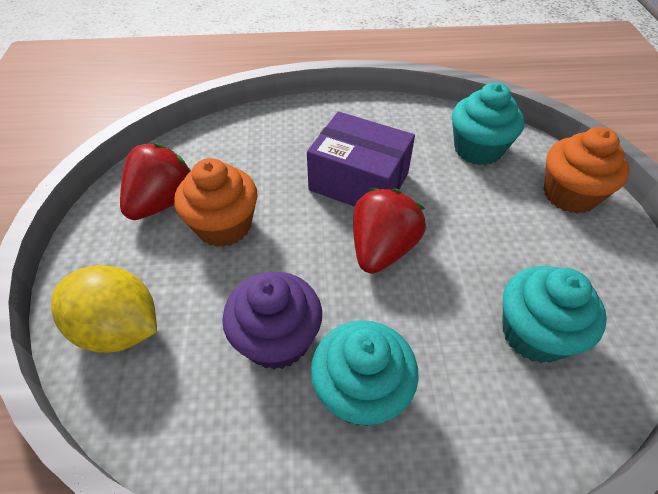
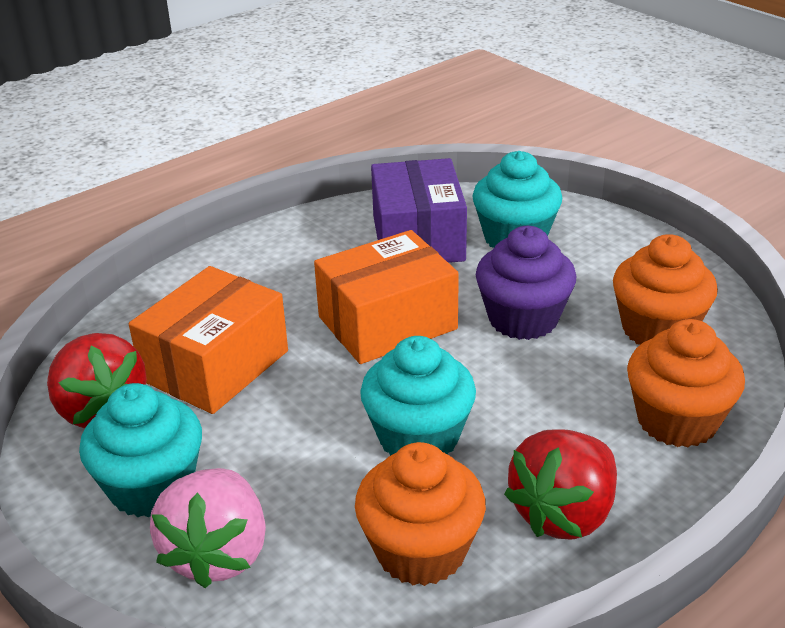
orange box: none = 0 -> [129,266,288,414] [314,230,459,364] = 2
orange cupcake: [174,158,258,247] [544,127,630,214] = 2 -> [355,442,486,586] [613,234,718,345] [627,319,745,448] = 3
pink strawberry: none = 0 -> [150,468,266,588] = 1
yellow lemon: [51,265,157,353] = 1 -> none = 0

